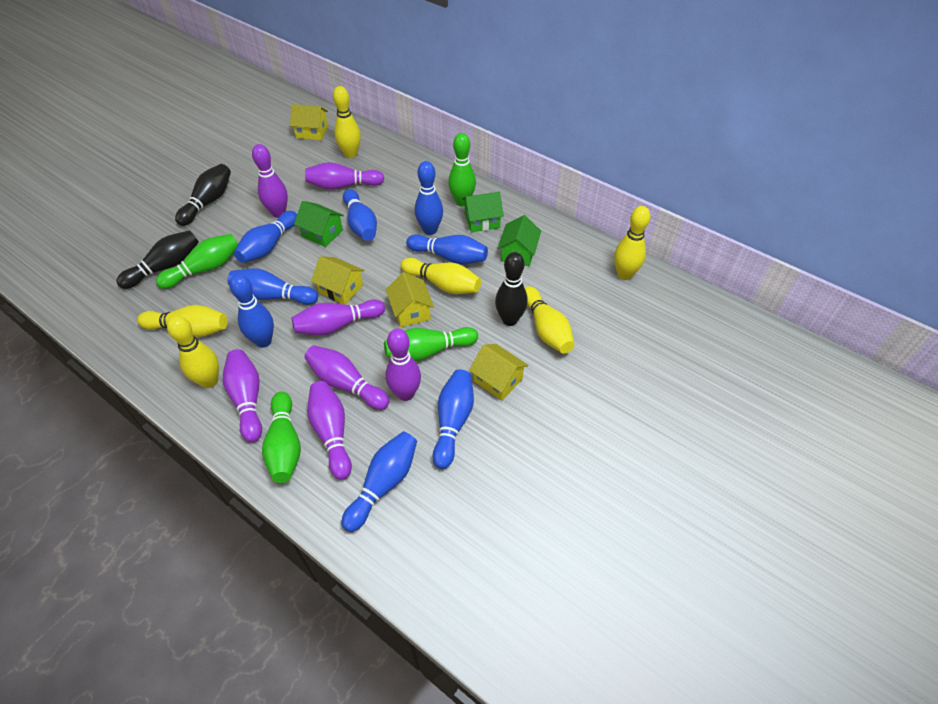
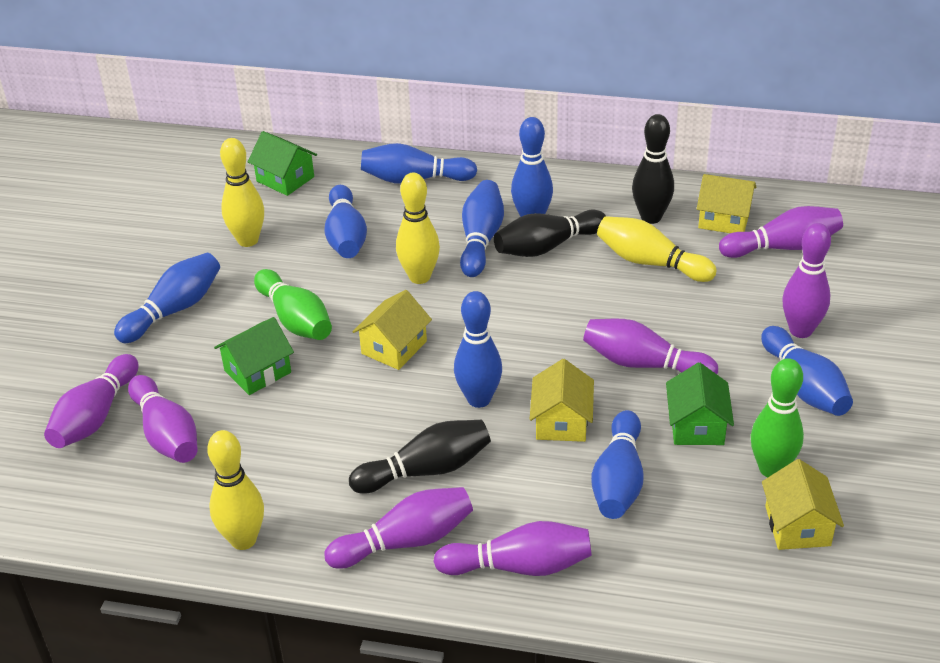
green bowling pin: [156,234,238,289] [262,392,301,483] [384,327,478,361] [448,133,476,206] = 4 -> [254,269,332,340] [751,358,804,477] = 2
yellow bowling pin: [137,305,228,337] [167,315,219,388] [333,86,361,158] [401,258,481,294] [525,286,575,354] [614,206,650,280] = 6 -> [207,430,264,550] [220,138,264,247] [396,173,440,284] [597,216,717,282] = 4

